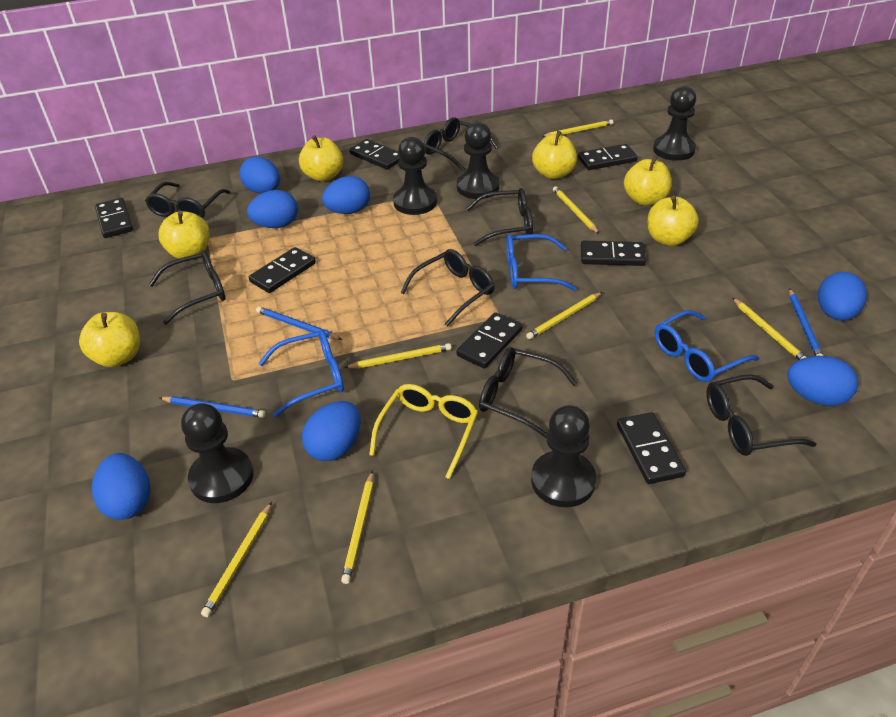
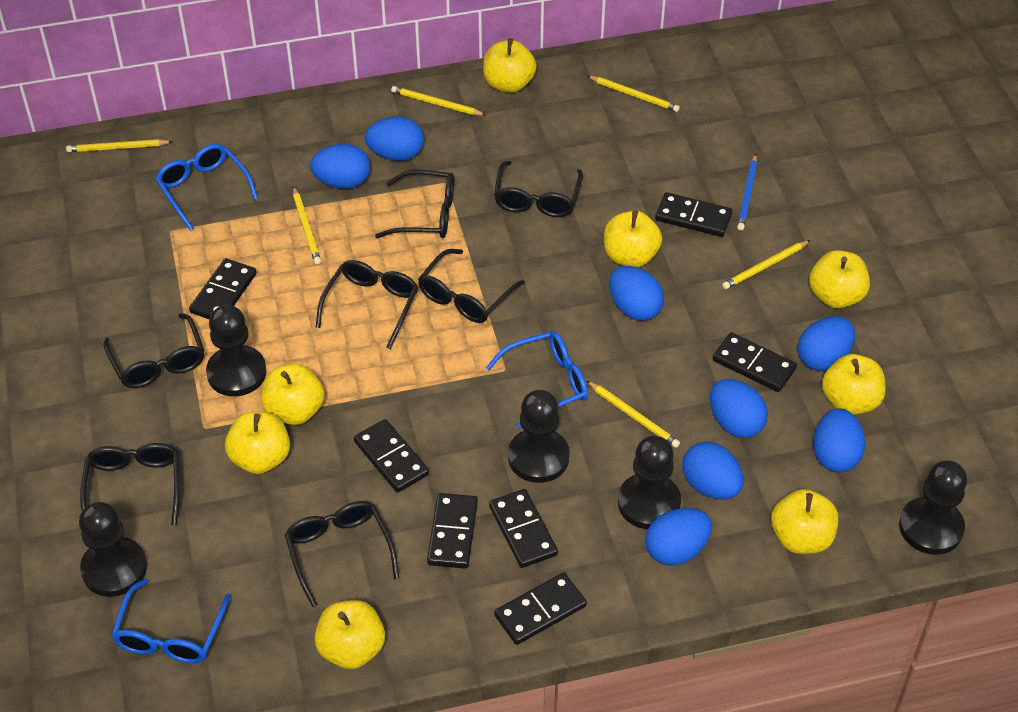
blue egg: [92,453,150,520] [240,157,280,193] [247,190,298,228] [302,401,361,461] [322,176,370,214] [787,356,858,406] [818,272,867,321] = 7 -> [310,144,370,189] [365,117,424,161] [609,266,664,321] [645,508,712,565] [682,442,743,499] [710,379,768,438] [798,316,855,371] [813,408,865,473] = 8
blue pencil: [160,396,266,418] [256,306,342,340] [789,288,823,356] = 3 -> [737,154,757,230] = 1
yellow apple: [79,312,140,367] [158,210,210,259] [299,135,343,181] [532,131,577,179] [624,156,672,206] [648,196,699,246] = 6 -> [225,412,290,474] [261,364,325,425] [315,600,385,669] [483,38,536,93] [604,210,662,267] [771,489,838,554] [809,250,870,308] [822,354,886,415] = 8
yellow glasses: [369,384,478,479] = 1 -> none = 0
yellow pencil: [201,502,272,617] [341,471,373,584] [344,343,451,368] [526,292,602,339] [541,120,613,137] [553,186,599,234] [733,298,806,360] = 7 -> [66,139,172,152] [293,186,321,264] [391,86,486,116] [587,381,680,448] [588,76,680,112] [722,240,810,289] = 6

